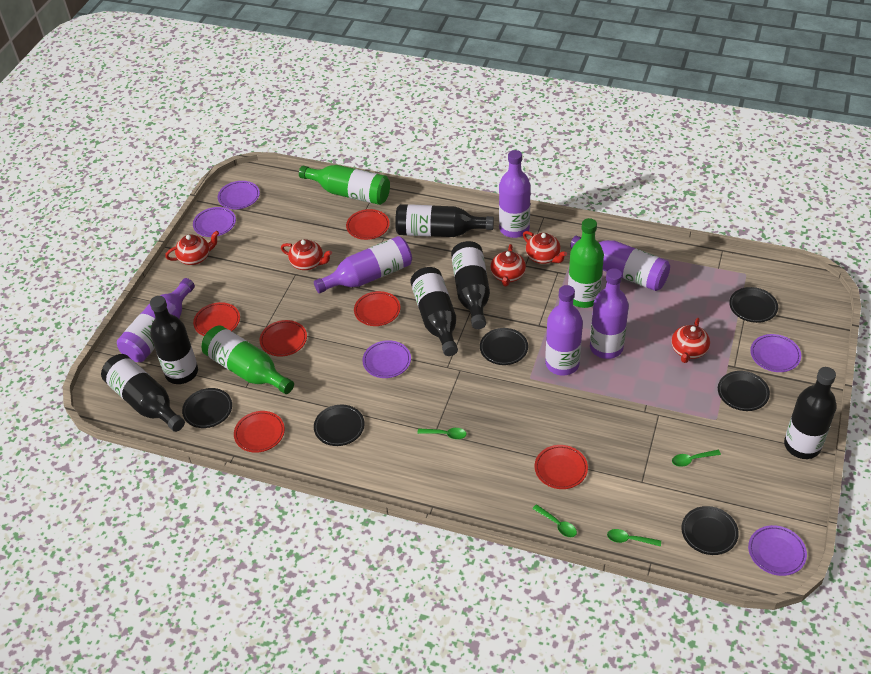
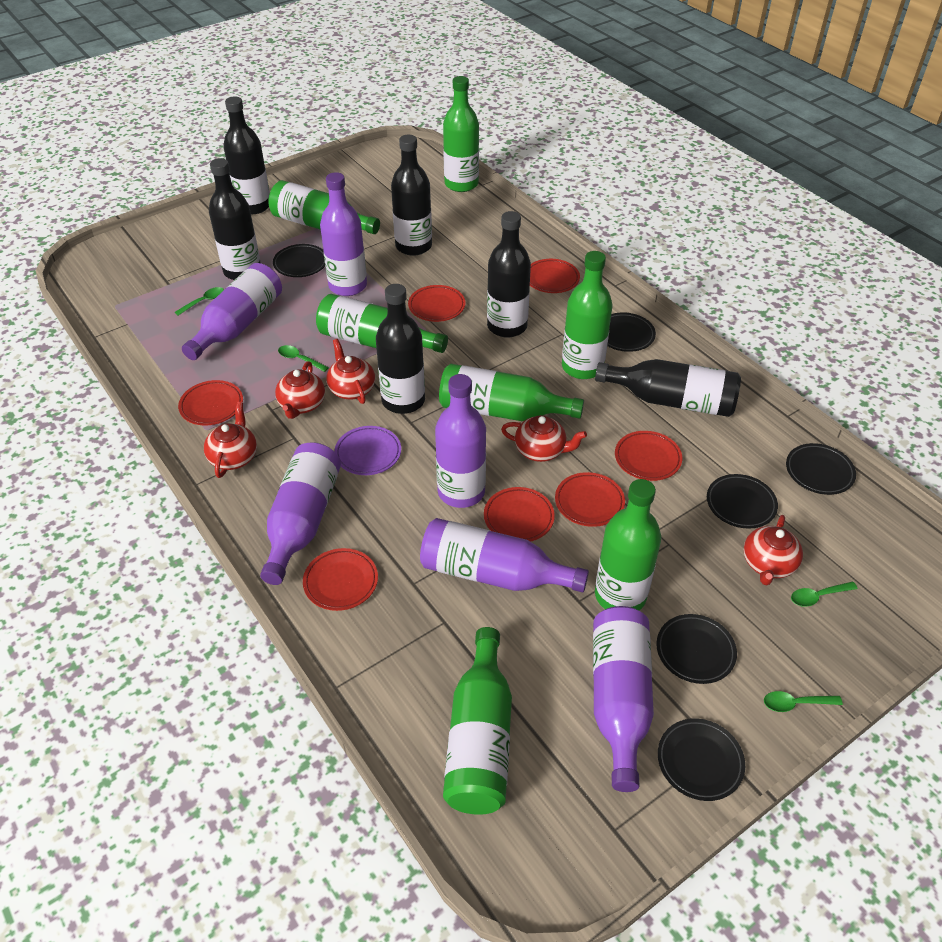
green bottle: [202,325,294,394] [299,165,390,205] [568,218,604,308] = 3 -> [268,180,380,234] [316,294,448,353] [439,364,584,421] [443,76,479,192] [443,627,512,815] [562,251,613,379] [595,479,661,610] = 7
purple plate: [193,207,236,237] [218,181,260,209] [363,340,411,378] [748,525,807,576] [750,334,801,372] = 5 -> [334,426,401,475] = 1
red plate: [193,302,240,336] [234,411,285,453] [260,320,307,357] [346,209,390,240] [354,291,400,326] [535,445,588,489] = 6 -> [178,380,243,425] [303,548,378,611] [408,285,465,322] [484,487,555,542] [530,259,580,293] [555,472,625,527] [615,431,682,481] = 7

